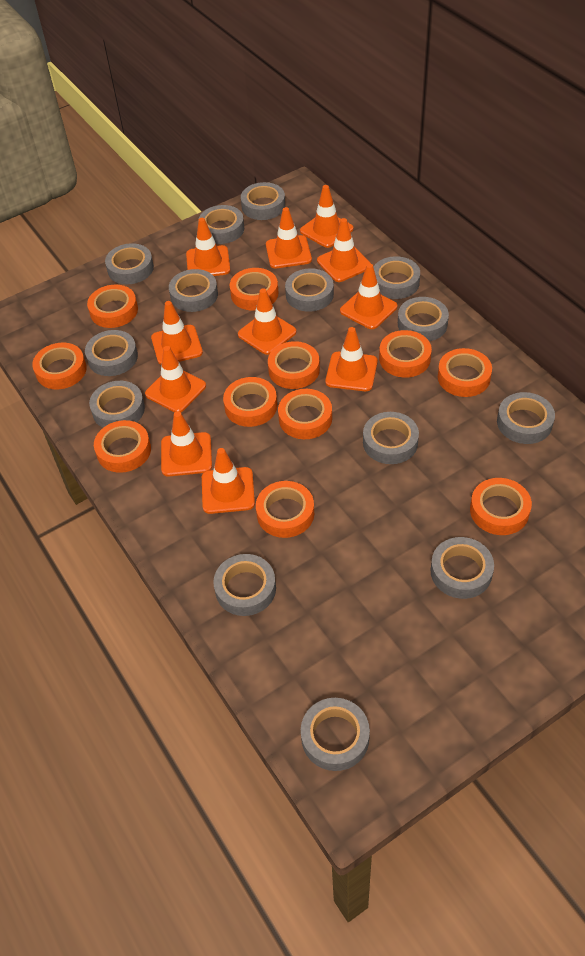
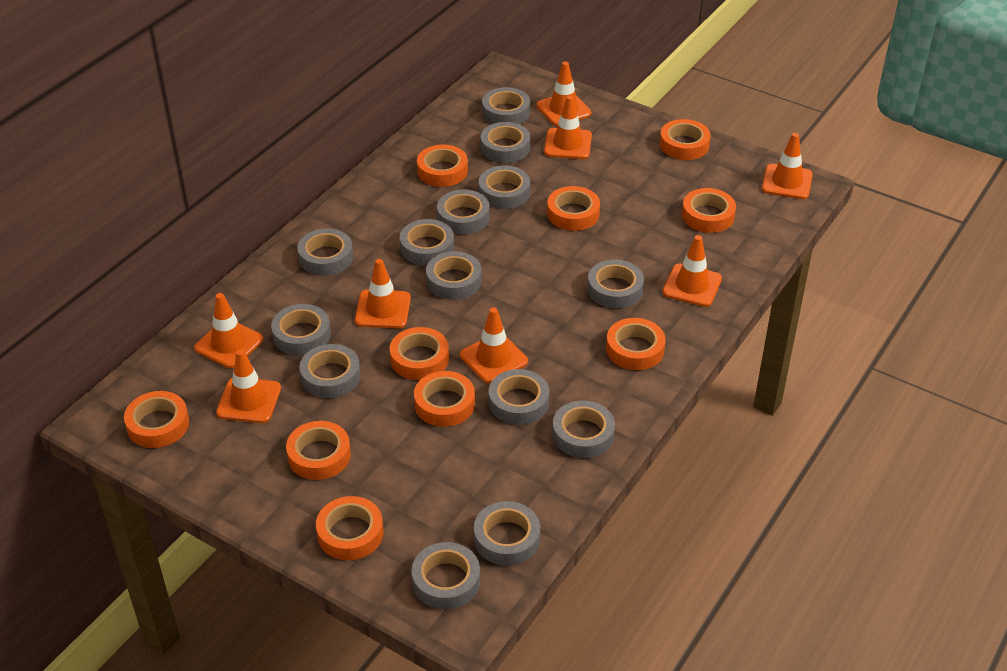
orange tape: [32,343,87,389] [87,285,138,328] [94,420,151,473] [223,377,277,427] [230,268,278,311] [256,481,314,538] [268,341,320,389] [278,389,332,439] [379,330,432,377] [438,348,492,397] [470,478,532,535] = 11 -> [124,391,189,448] [286,421,351,480] [316,496,383,560] [390,327,449,380] [414,371,475,427] [417,145,468,187] [547,186,600,231] [606,318,665,370] [660,119,711,160] [682,188,736,233] = 10
orange traffic cone: [145,346,206,412] [151,301,203,365] [161,411,212,476] [186,218,230,276] [202,448,255,514] [238,288,296,355] [266,207,312,268] [300,185,353,248] [317,218,371,282] [325,327,378,391] [340,264,397,329] = 11 -> [194,293,263,368] [216,349,281,423] [355,259,411,328] [460,307,528,383] [536,61,591,126] [544,95,592,159] [662,235,722,307] [762,133,813,199] = 8

